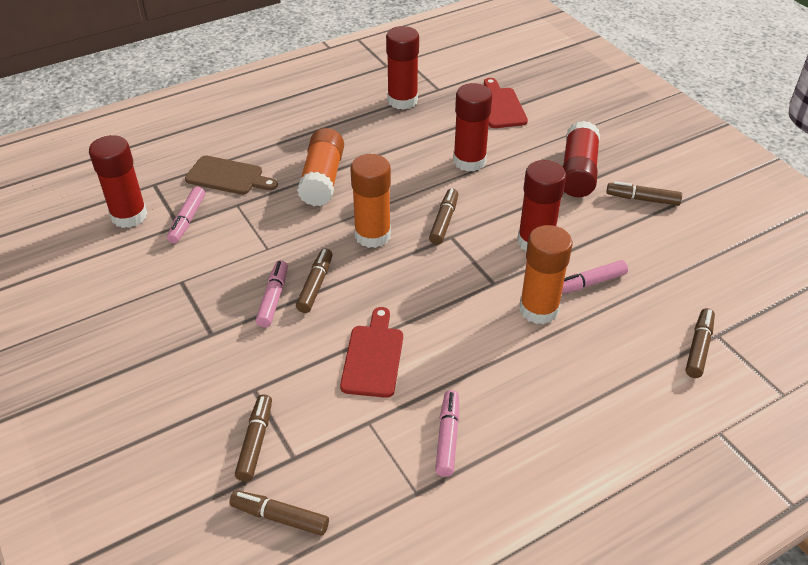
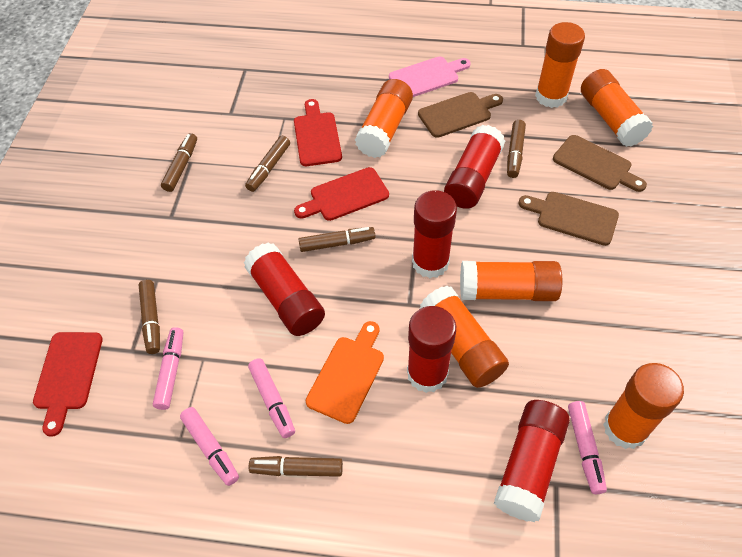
brown cutting board: [185,155,278,195] = 1 -> [418,92,503,138] [518,192,619,246] [553,135,647,192] = 3
orange cutting board: none = 0 -> [306,321,384,424] = 1
orange glue stick: [297,128,344,206] [350,154,391,248] [519,225,572,324] = 3 -> [355,79,413,158] [419,286,509,388] [460,261,562,301] [535,22,585,108] [581,69,653,147] [603,363,684,449] = 6
pink cutting board: none = 0 -> [389,56,471,97] = 1
red cutting board: [340,307,403,398] [484,78,528,128] = 2 -> [33,332,103,437] [294,99,342,166] [294,167,389,221] = 3

